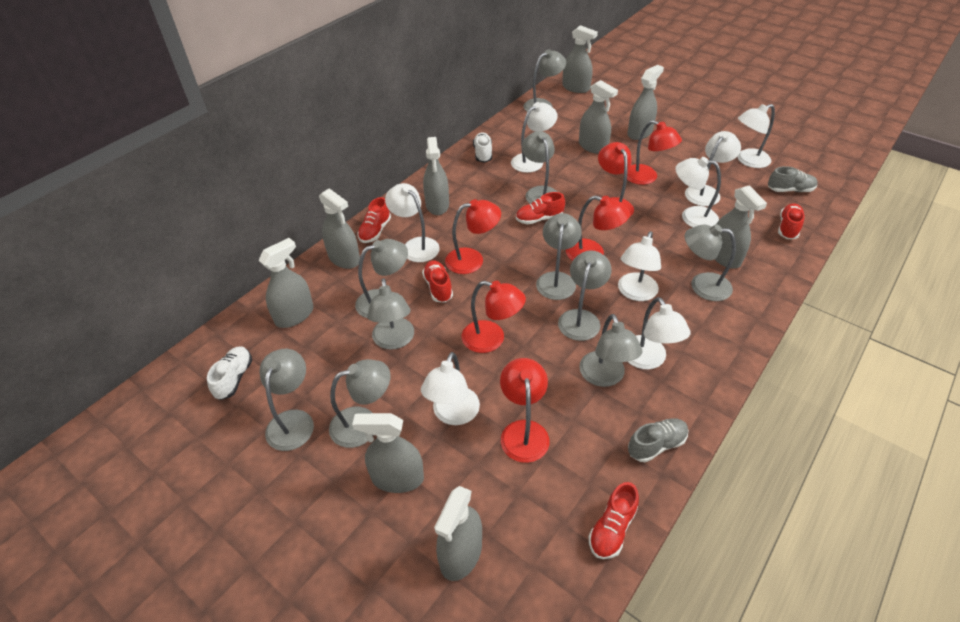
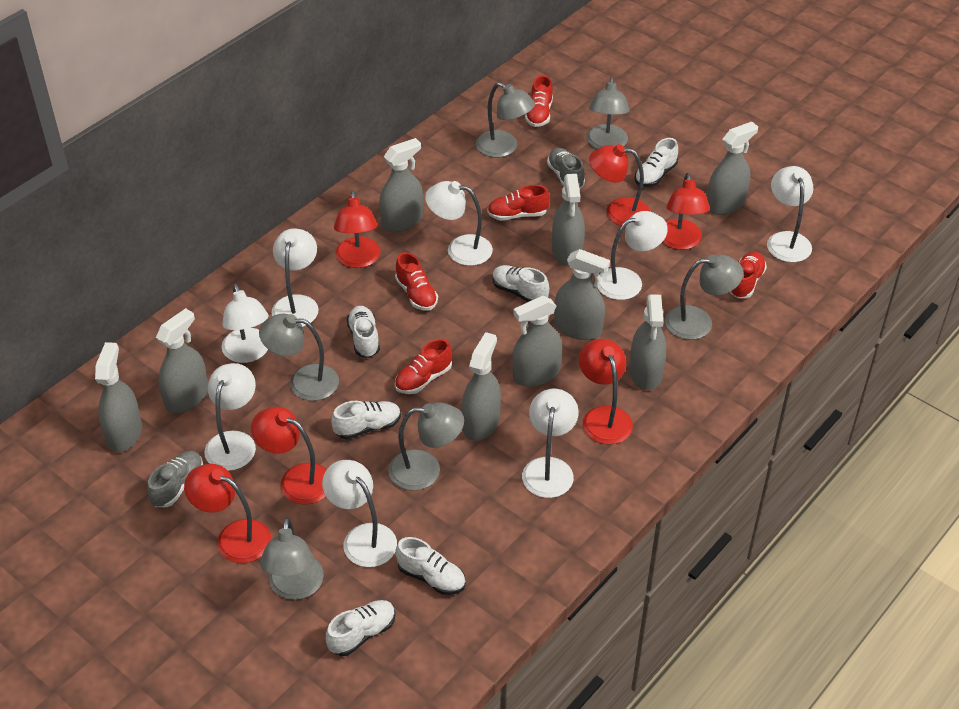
grey lamp: [260,349,314,451] [329,359,391,448] [355,239,408,318] [367,278,414,350] [522,131,557,204] [523,49,566,112] [536,213,581,300] [558,250,612,341] [579,314,642,387] [685,224,736,301] = 10 -> [259,314,339,401] [260,517,324,600] [389,402,464,491] [476,82,535,158] [587,77,630,149] [665,255,744,340] = 6
white shoe: [207,346,252,400] [473,133,492,163] = 2 -> [326,600,396,656] [331,401,401,439] [347,306,380,358] [396,537,466,595] [492,265,549,302] [635,138,678,187] = 6

